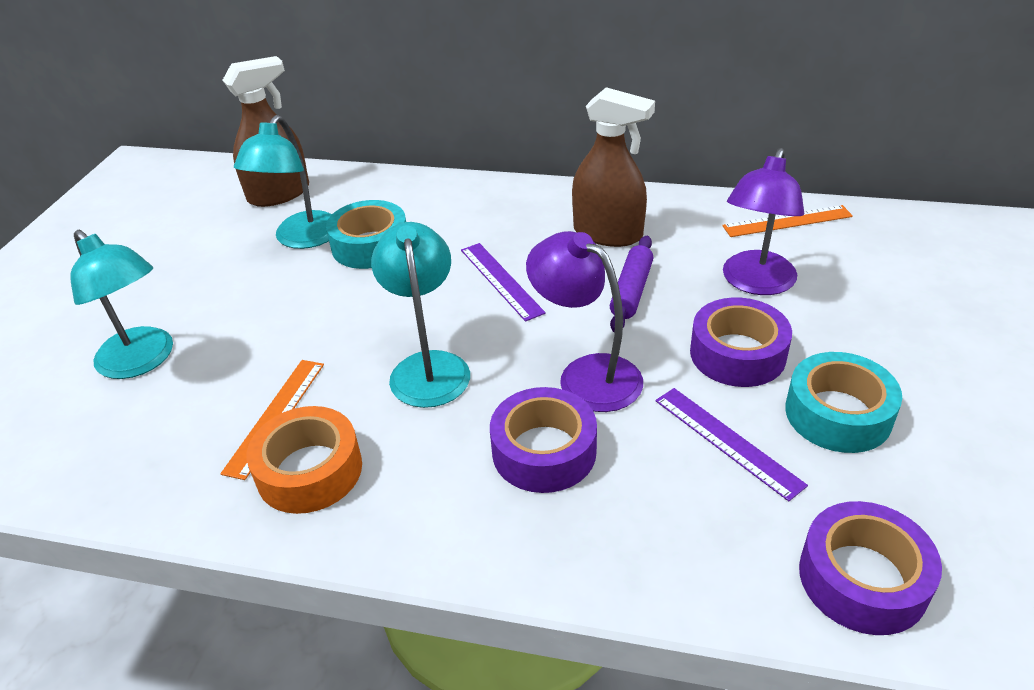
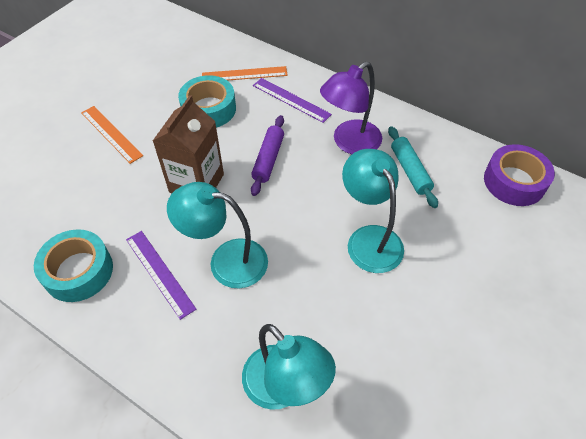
brown carton: none = 0 -> [153,95,224,193] = 1
brown spray bottle: [223,56,309,207] [572,87,655,247] = 2 -> none = 0
orange tape: [247,406,362,514] = 1 -> none = 0
purple lamp: [526,231,643,412] [723,148,804,295] = 2 -> [320,62,382,154] = 1
purple tape: [490,387,597,493] [690,298,792,387] [799,501,942,635] = 3 -> [484,144,555,206] = 1
turquoise rolling pin: none = 0 -> [388,126,438,208] = 1

